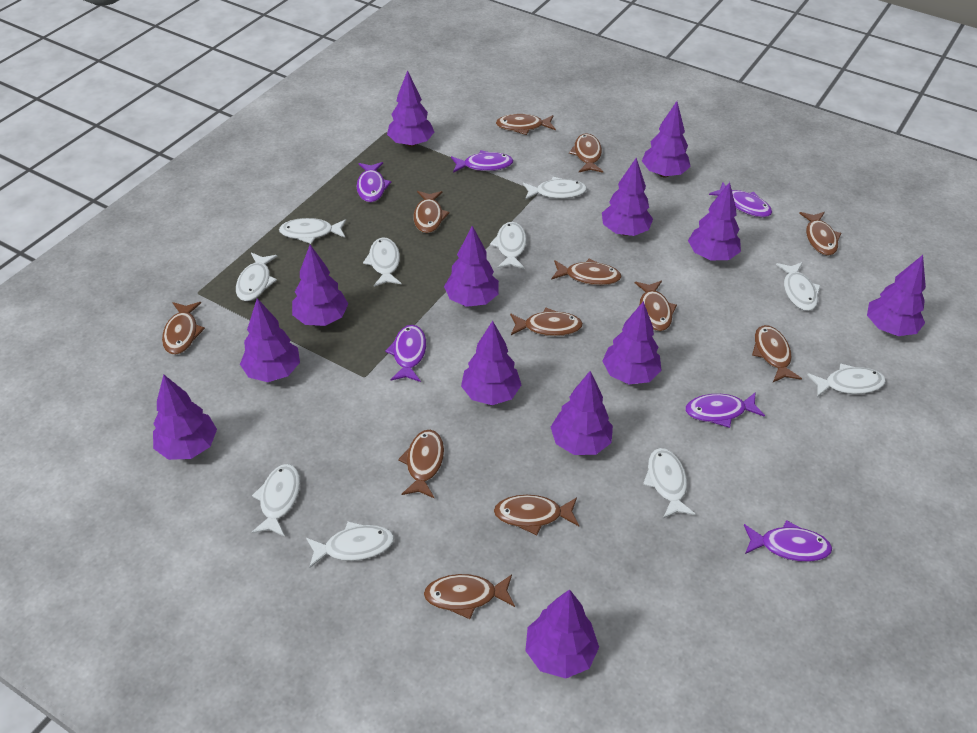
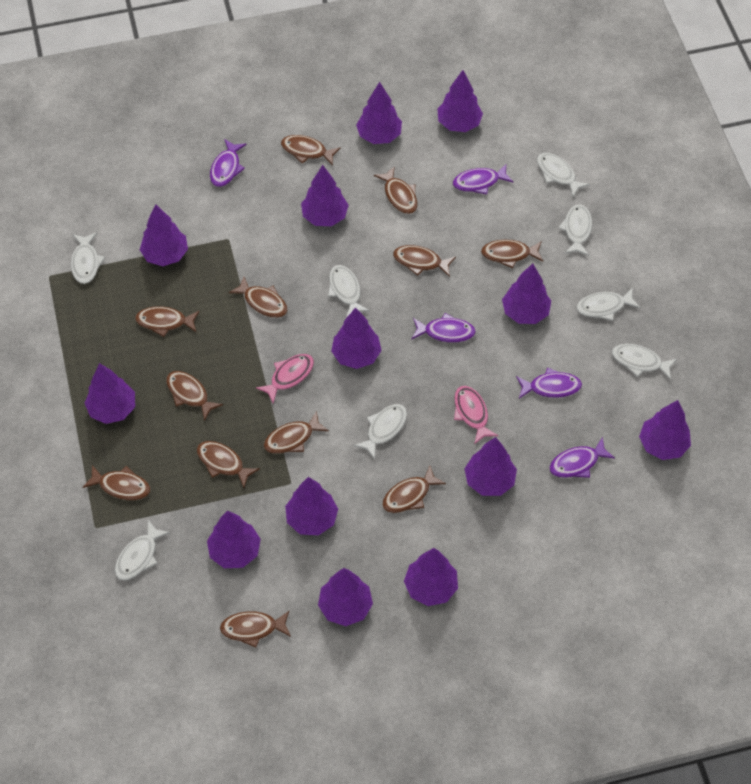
pink fish: none = 0 -> [256,354,314,403] [454,386,498,444] = 2
purple fish: [357,162,391,202] [385,325,426,382] [451,150,513,173] [685,393,765,428] [709,183,772,217] [744,520,832,562] = 6 -> [210,139,247,187] [412,313,476,343] [453,164,514,194] [516,368,582,399] [549,437,615,478] = 5
white fish: [236,252,277,301] [251,464,300,537] [279,218,346,244] [306,521,394,568] [363,237,401,287] [490,222,527,269] [523,177,587,200] [643,448,696,518] [776,262,821,311] [807,363,886,397] = 10 -> [71,233,105,284] [115,520,170,581] [328,265,370,318] [354,404,407,460] [537,153,590,197] [558,204,592,256] [577,288,641,321] [612,344,677,380] = 8

